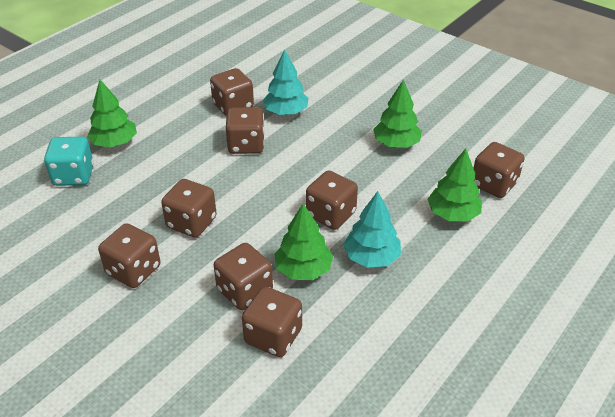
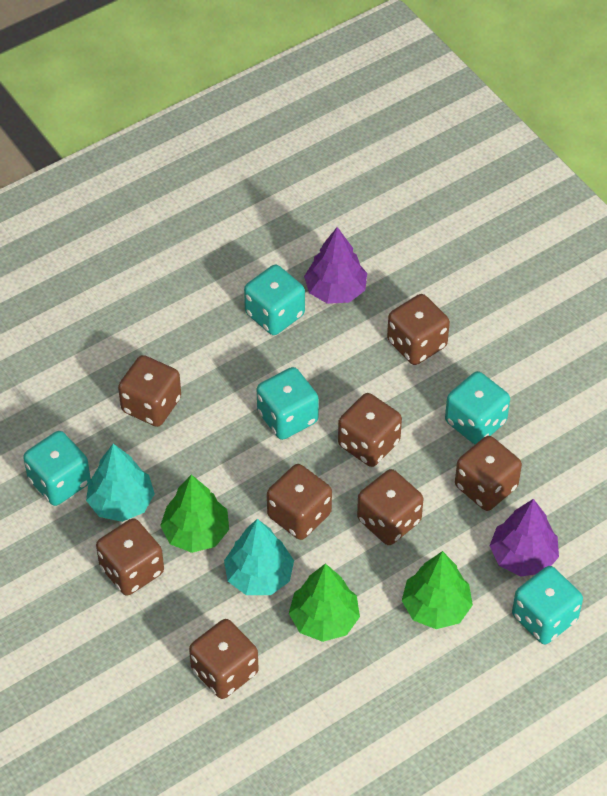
green tree: [87,80,137,147] [275,203,333,280] [373,80,422,148] [427,149,482,222] = 4 -> [160,474,229,553] [289,563,360,642] [402,551,473,629] = 3
purple tree: none = 0 -> [304,227,367,304] [490,499,559,577] = 2
turquoise dice: [44,136,94,186] = 1 -> [23,431,91,506] [244,265,305,335] [257,367,319,440] [445,371,510,444] [512,566,583,644] = 5

